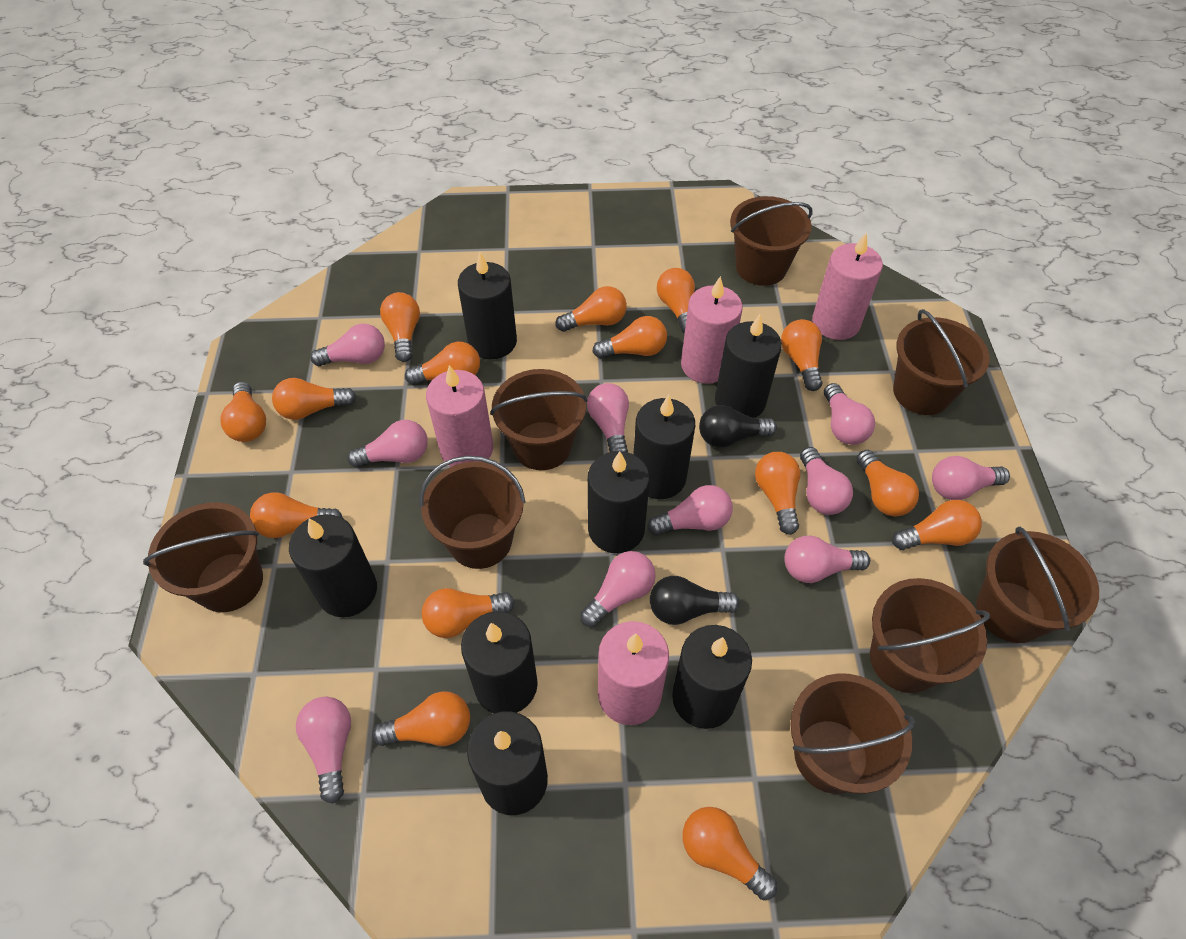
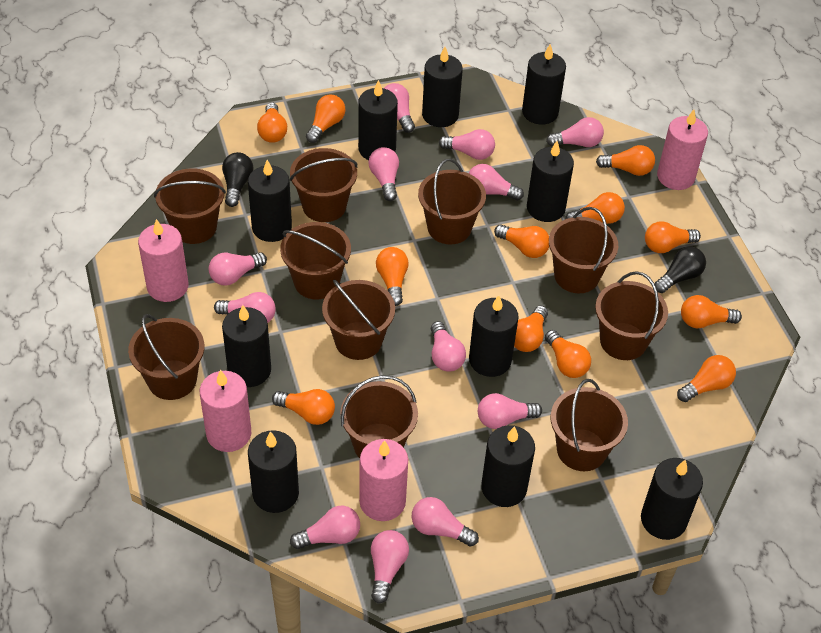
black candle: [289,514,377,617] [458,252,517,359] [461,611,538,713] [467,711,548,815] [588,451,650,553] [633,395,695,499] [672,625,752,729] [715,314,782,418] = 8 -> [222,305,271,387] [248,160,292,242] [248,430,299,513] [358,80,398,160] [422,47,463,127] [469,295,519,377] [481,425,535,507] [522,44,566,125] [527,141,574,222] [641,458,703,540] = 10
brown bucket: [143,502,263,612] [419,456,526,569] [490,369,587,470] [730,196,813,286] [790,673,916,794] [870,578,990,693] [893,309,990,415] [976,527,1099,643] = 8 -> [128,314,204,400] [154,169,226,244] [280,222,351,299] [290,148,358,222] [322,280,395,360] [340,375,418,458] [418,159,486,244] [549,207,618,293] [551,379,628,471] [595,271,668,360] = 10
orange light bulb: [220,382,266,442] [250,493,343,538] [272,378,357,420] [372,691,470,746] [380,292,420,362] [405,342,480,385] [422,588,515,638] [555,286,627,332] [593,316,667,358] [657,268,695,334] [682,807,777,901] [755,452,800,535] [781,319,823,391] [856,450,919,517] [892,500,982,550] = 15 -> [257,102,287,143] [272,389,335,425] [306,95,345,143] [376,247,409,306] [494,224,549,258] [514,305,548,352] [545,330,591,378] [565,192,625,224] [596,145,655,176] [645,221,701,253] [677,355,736,402] [681,295,742,329] = 12
pink light bulb: [296,697,351,804] [310,324,385,366] [347,420,428,467] [580,551,656,627] [587,383,629,452] [647,485,733,536] [785,536,870,583] [800,447,853,515] [824,383,875,445] [932,456,1010,500] = 10 -> [209,252,267,286] [214,292,276,323] [290,506,360,549] [368,147,399,201] [371,530,409,603] [384,83,415,133] [412,497,479,547] [431,321,466,372] [439,129,495,160] [469,164,524,200] [478,393,542,429] [546,117,604,147] = 12

